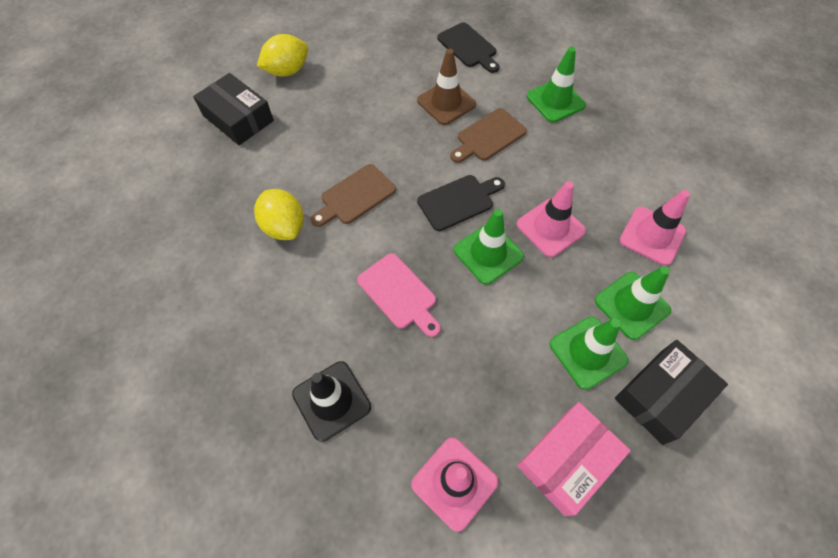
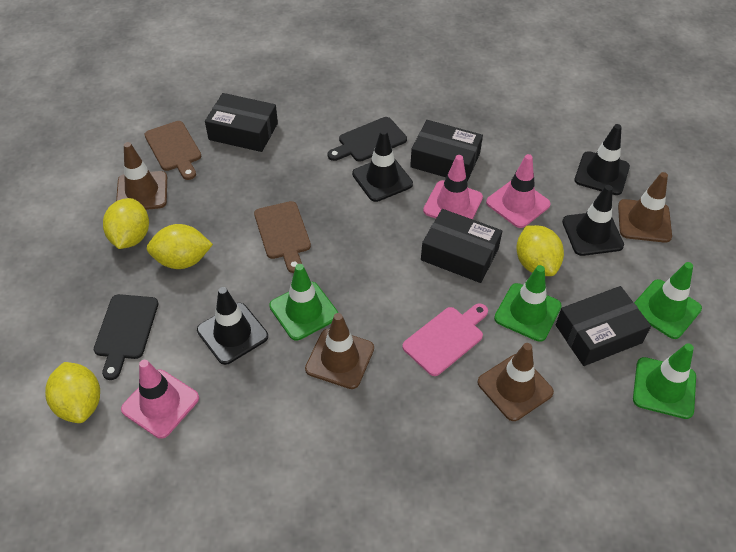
black box: [193,73,274,145] [615,340,728,445] = 2 -> [205,93,278,152] [410,120,483,182] [421,209,502,283] [556,286,651,366] = 4
black traffic cone: [292,361,371,442] = 1 -> [197,287,268,365] [352,130,413,202] [562,185,624,256] [574,124,630,195] = 4
brown traffic cone: [417,49,476,125] = 1 -> [116,142,167,210] [305,313,374,389] [477,343,554,421] [618,172,672,243] = 4
pink box: [517,402,631,516] = 1 -> none = 0
yellow lemon: [254,189,304,240] [257,34,308,77] = 2 -> [45,362,100,423] [103,198,149,249] [147,224,213,269] [516,225,564,276] = 4

